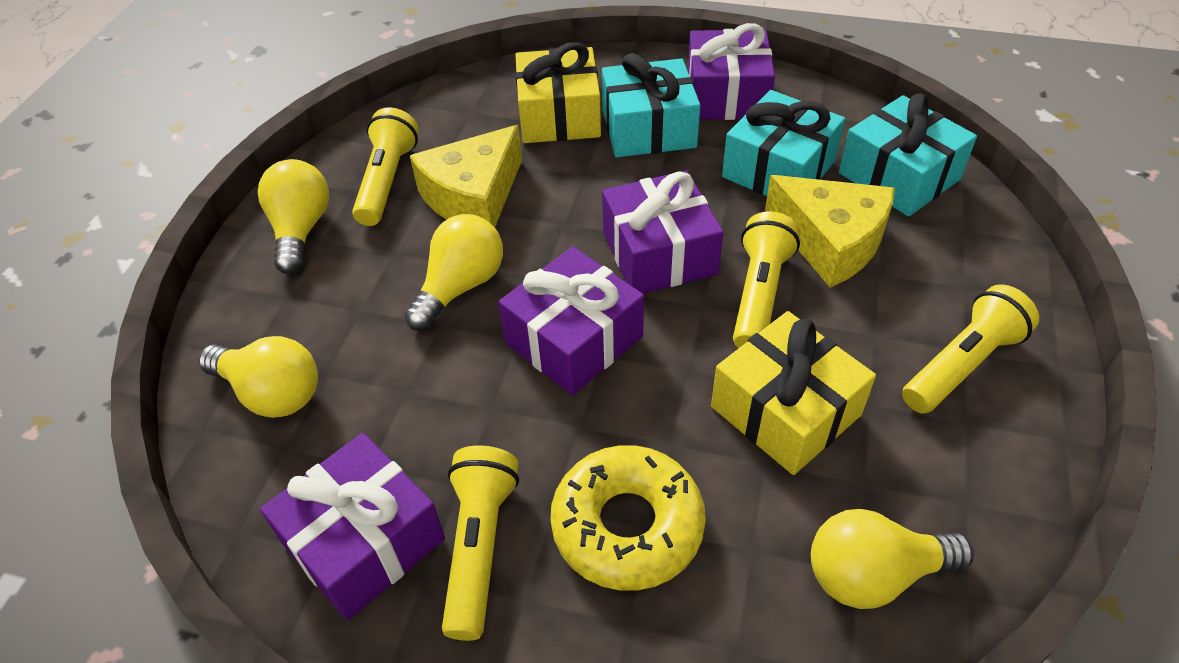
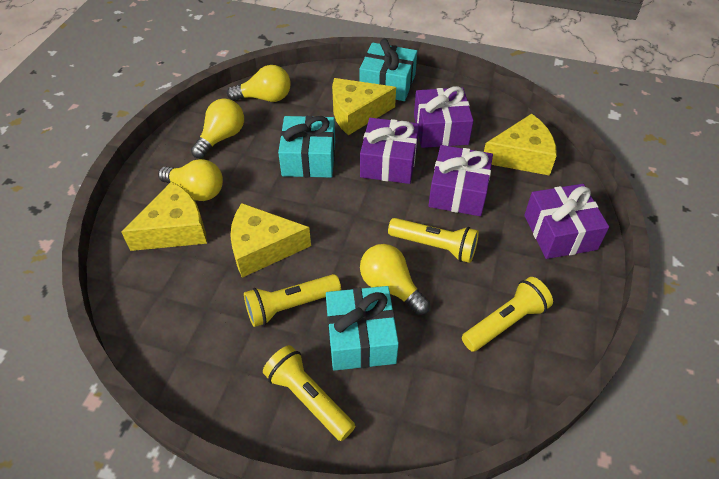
yellow cheese: [410,125,522,228] [765,175,895,288] = 2 -> [122,181,207,251] [230,203,311,278] [332,78,396,135] [484,114,557,176] = 4
yellow donut: [550,445,706,591] = 1 -> none = 0
yellow gift: [516,42,601,143] [711,311,876,475] = 2 -> none = 0

